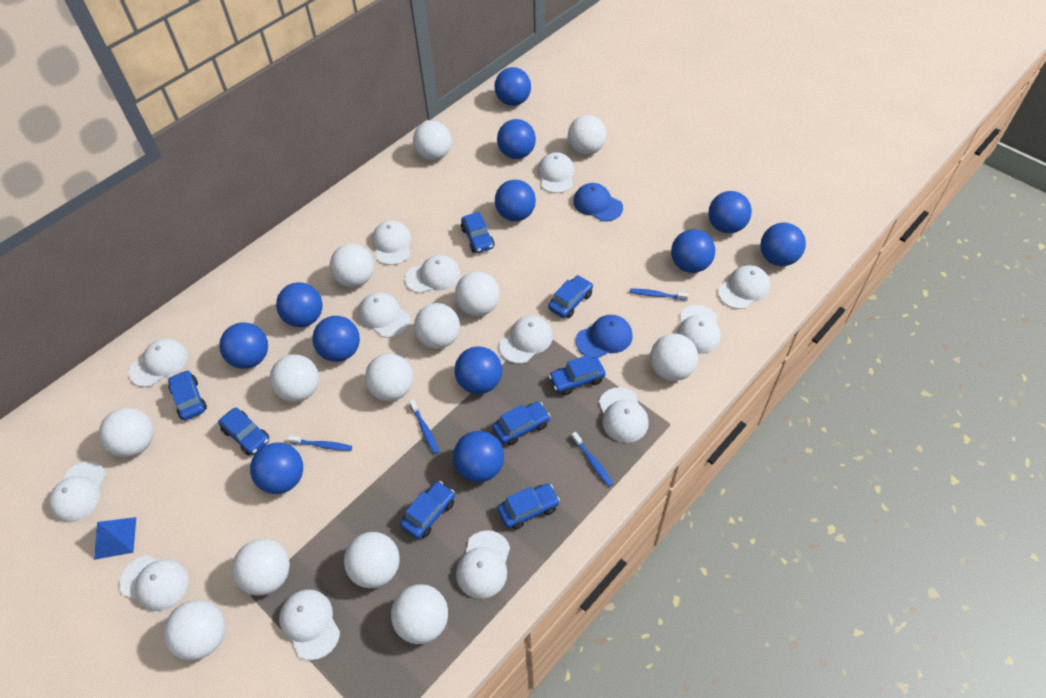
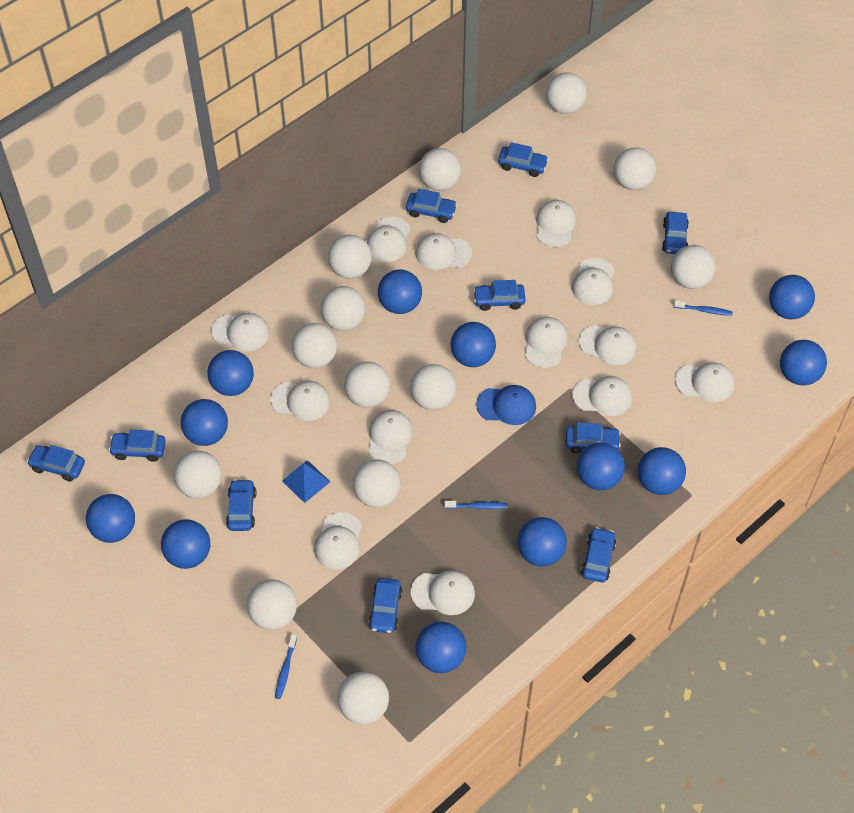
blue cap: [573,183,623,221] [576,315,633,358] = 2 -> [476,385,536,425] = 1
blue car: [168,370,207,420] [218,407,269,455] [400,481,455,539] [461,212,495,253] [492,402,550,446] [498,483,560,530] [548,275,593,318] [549,354,606,395] = 8 -> [27,445,85,481] [109,430,166,462] [226,479,256,531] [368,578,403,633] [406,189,457,223] [473,280,525,311] [498,142,549,177] [566,422,621,453] [581,527,616,582] [662,212,689,254] = 10
blue toothbrush: [288,435,352,451] [409,399,439,454] [572,432,613,487] [630,289,689,301] = 4 -> [275,634,297,699] [445,501,508,509] [674,300,733,316] = 3

